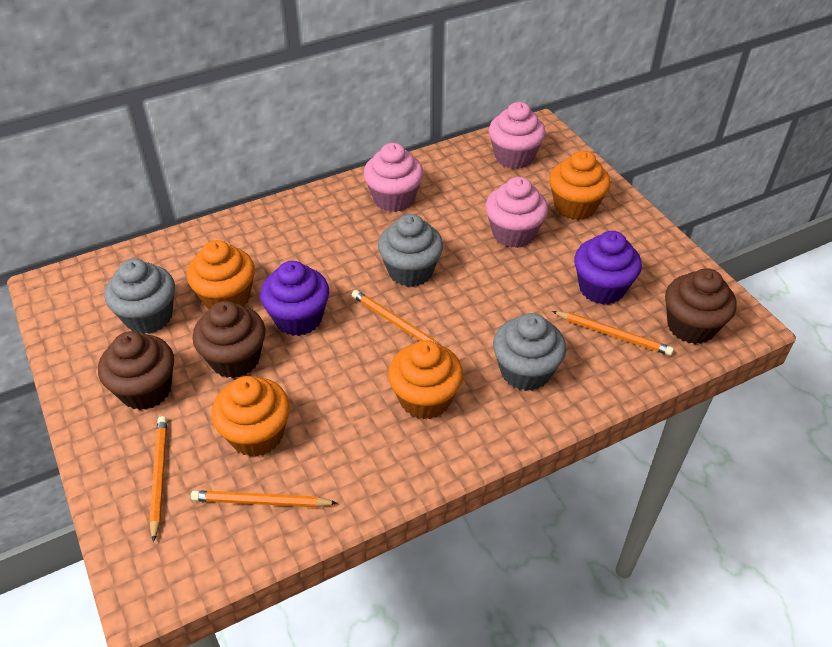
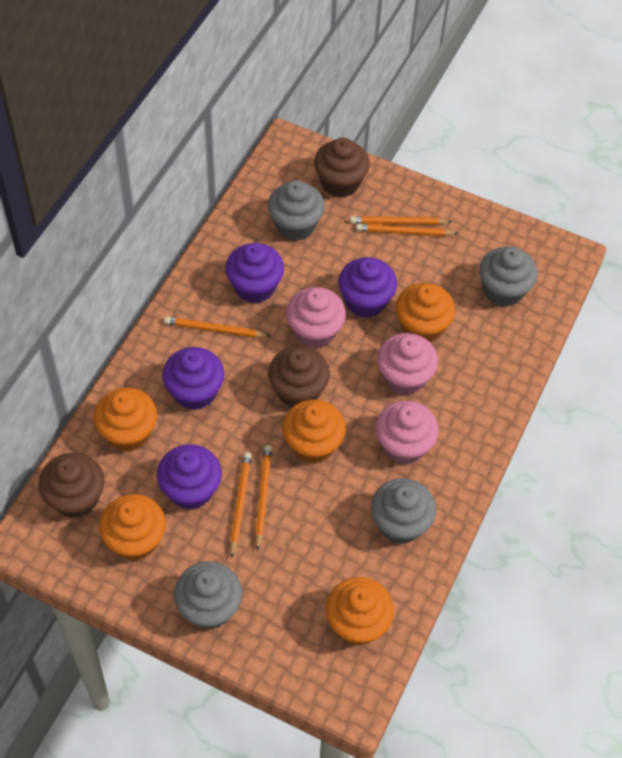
grey cupcake: [104,259,175,334] [378,214,443,287] [493,313,566,391] = 3 -> [174,561,242,629] [268,180,325,241] [371,478,436,544] [479,247,538,307] = 4
orange cupcake: [187,240,255,309] [212,376,290,457] [388,340,463,419] [549,150,610,220] = 4 -> [94,387,157,452] [99,494,166,561] [283,400,346,463] [326,577,394,645] [396,283,455,343] = 5
orange pencil: [149,416,167,542] [191,490,337,507] [352,290,440,345] [552,311,674,355] = 4 -> [164,317,270,338] [230,452,252,559] [255,445,272,551] [350,216,452,225] [356,224,459,236] = 5
purple cupcake: [260,261,329,336] [574,231,642,305] = 2 -> [157,444,222,510] [162,347,224,410] [225,243,284,303] [338,257,397,318] = 4

